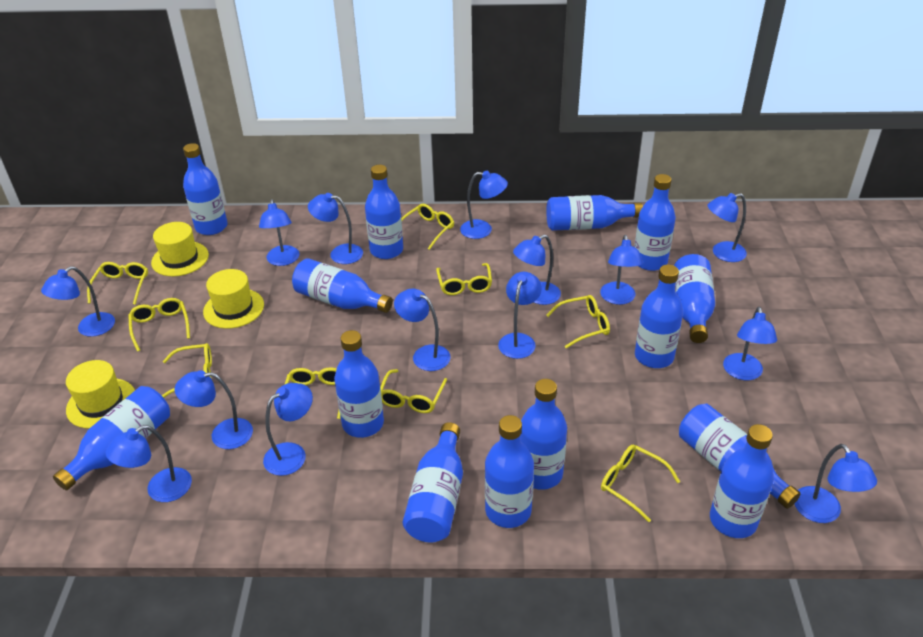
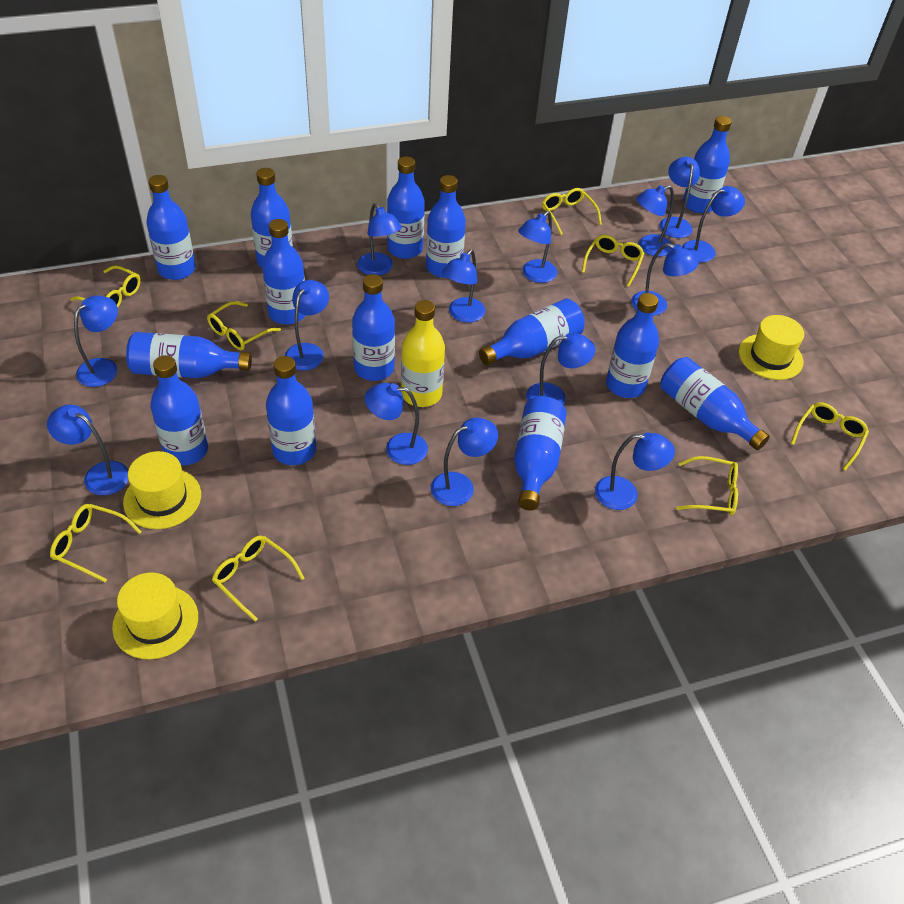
yellow bottle: none = 0 -> [401,300,445,407] = 1
yellow glasses: [87,262,148,305] [128,298,190,352] [162,343,212,398] [285,367,341,419] [380,369,447,413] [401,204,454,250] [436,263,492,295] [546,295,610,348] [601,445,680,522] = 9 -> [50,504,142,582] [70,265,141,307] [207,301,281,350] [212,536,304,621] [542,188,602,235] [582,235,644,287] [676,456,738,515] [791,402,869,470] = 8

